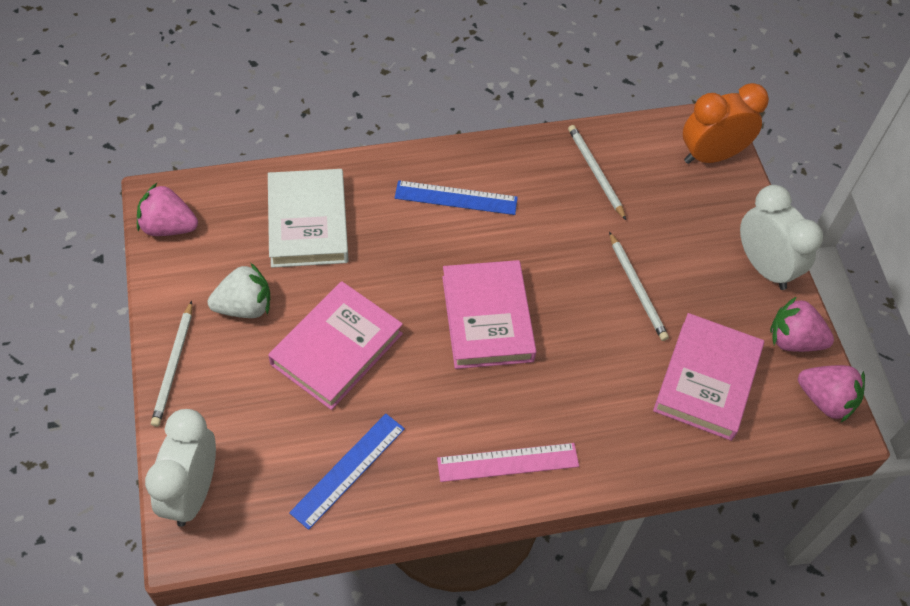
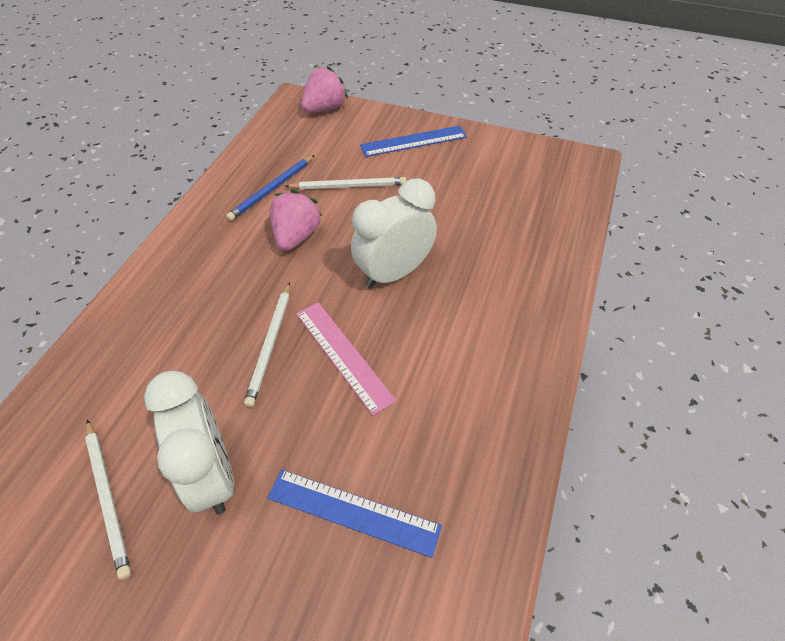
blue pencil: none = 0 -> [226,155,314,221] = 1
orange clock: [683,83,769,164] = 1 -> none = 0
pink book: [268,281,403,410] [442,260,537,369] [653,313,764,441] = 3 -> none = 0
pink strawberry: [137,183,198,236] [770,296,834,352] [798,365,865,422] = 3 -> [270,190,322,251] [301,66,348,113] = 2
white book: [268,169,349,268] = 1 -> none = 0
white strawberry: [208,263,270,318] = 1 -> none = 0

